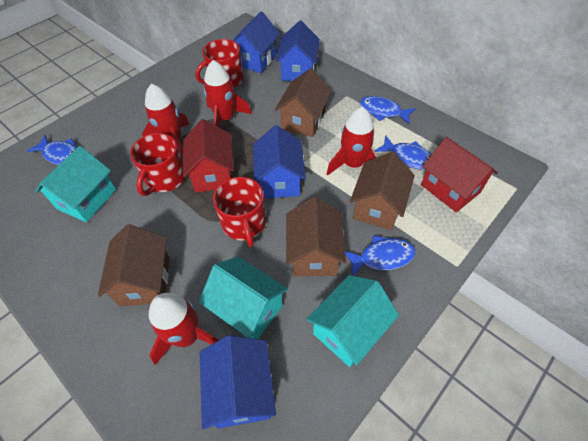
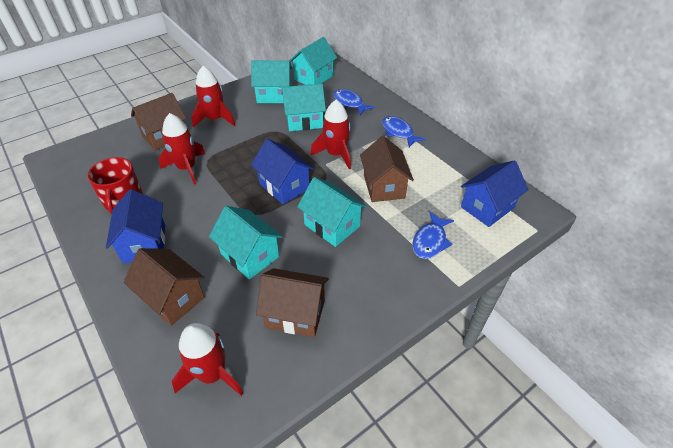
blue fish: [27,135,77,165] [345,235,416,276] [360,96,416,124] [374,135,432,170] = 4 -> [333,89,375,115] [382,116,426,147] [412,212,454,259] = 3
blue house: [200,335,276,429] [232,11,280,73] [253,125,306,199] [276,20,320,81] = 4 -> [106,189,165,264] [251,139,314,204] [461,160,529,227] = 3
red house: [183,119,234,192] [421,137,498,212] = 2 -> none = 0
red mug: [130,133,185,196] [195,39,243,88] [213,177,266,247] = 3 -> [87,157,143,214] = 1
turquoise house: [35,146,116,222] [199,257,288,339] [306,275,399,367] = 3 -> [209,206,283,279] [251,60,292,103] [282,83,326,131] [289,37,337,85] [297,177,367,247] = 5

